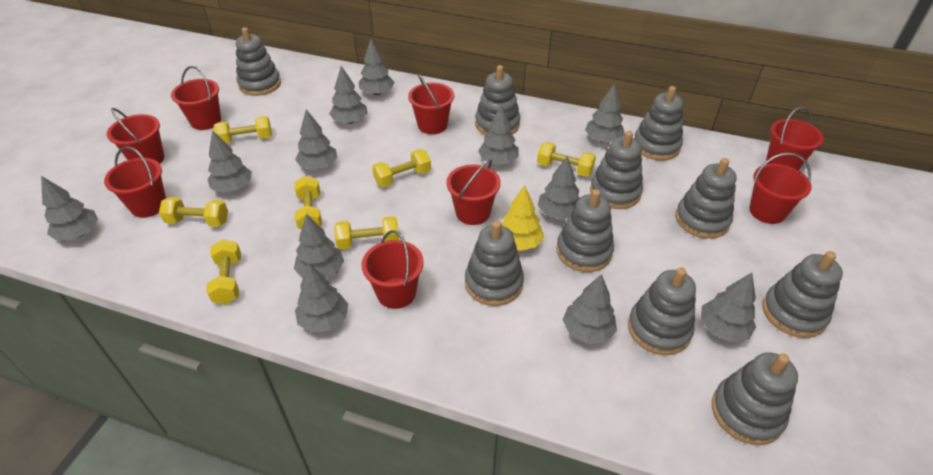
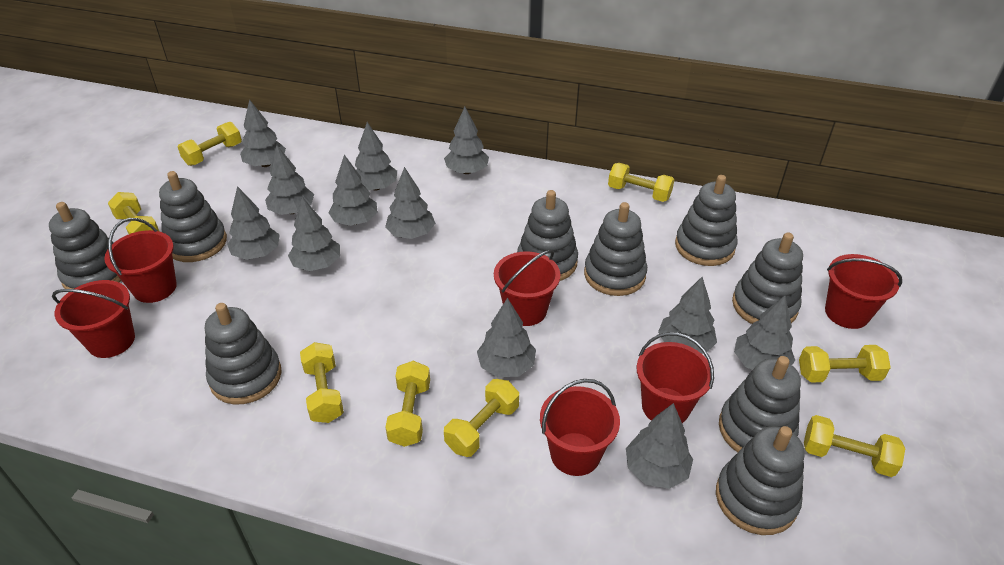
grey stacking toy: [236,27,281,96] [465,221,524,306] [475,65,520,135] [556,189,614,272] [590,131,643,209] [628,267,696,355] [634,86,683,160] [675,158,737,239] [712,352,798,445] [762,251,843,338] = 10 -> [49,202,122,289] [159,171,227,262] [205,303,282,404] [517,190,578,281] [584,202,647,296] [675,175,737,266] [716,426,805,535] [719,356,801,452] [732,232,803,324] = 9
red bucket: [104,146,166,218] [107,108,164,164] [171,66,221,130] [362,230,424,309] [408,74,454,134] [446,159,501,225] [749,153,812,224] [766,107,824,170] = 8 -> [52,280,135,358] [104,218,177,303] [494,250,560,326] [540,379,620,476] [636,332,714,423] [825,254,902,329] = 6
yellow dumbbell: [159,197,228,227] [206,239,241,304] [214,116,272,144] [294,176,322,229] [334,216,399,249] [372,149,431,187] [537,142,596,177] = 7 -> [108,192,160,234] [178,122,242,166] [300,342,344,423] [385,361,430,447] [444,379,519,457] [608,163,674,202] [799,345,891,383] [804,415,905,477] = 8
yellow tree: [501,185,544,251] = 1 -> none = 0

